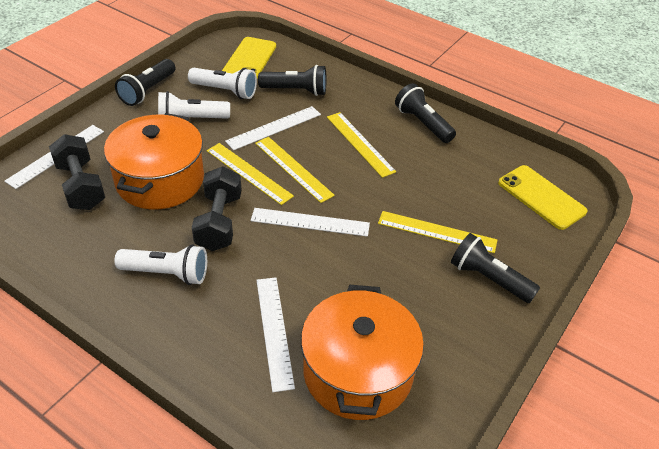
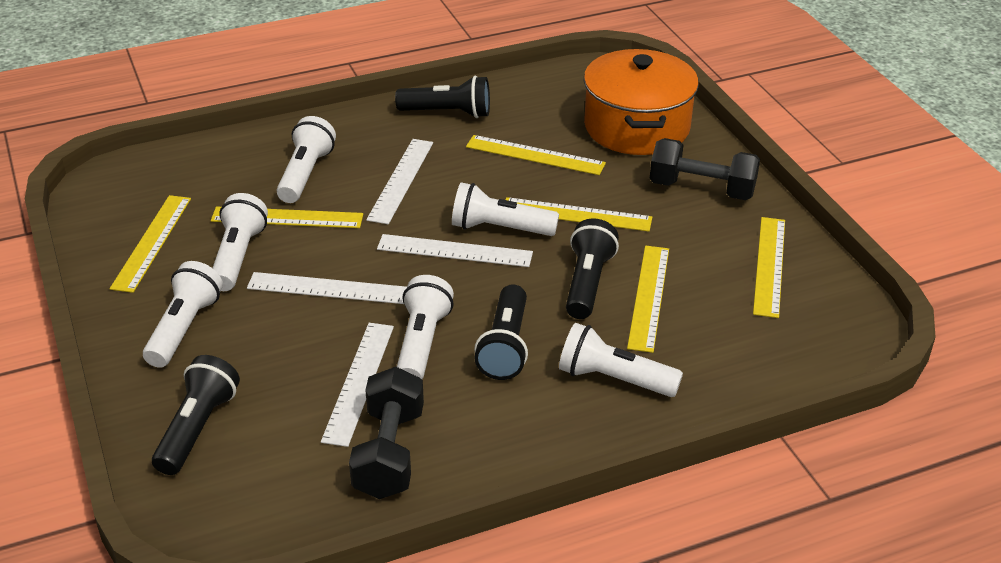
orange pot: [104,113,204,210] [301,285,424,420] = 2 -> [584,49,699,155] = 1
white flashlight: [114,245,207,285] [158,91,230,119] [188,68,257,99] = 3 -> [143,261,223,368] [213,193,268,291] [277,116,336,203] [397,275,454,379] [452,182,559,236] [559,323,683,397] = 6
yellow phone: [222,37,276,78] [498,165,587,230] = 2 -> none = 0
yellow ruler: [207,143,294,205] [255,137,335,203] [327,112,396,178] [378,211,497,253] = 4 -> [110,195,191,293] [211,206,363,228] [466,135,606,175] [506,197,652,232] [627,246,669,353] [753,217,785,318] = 6

